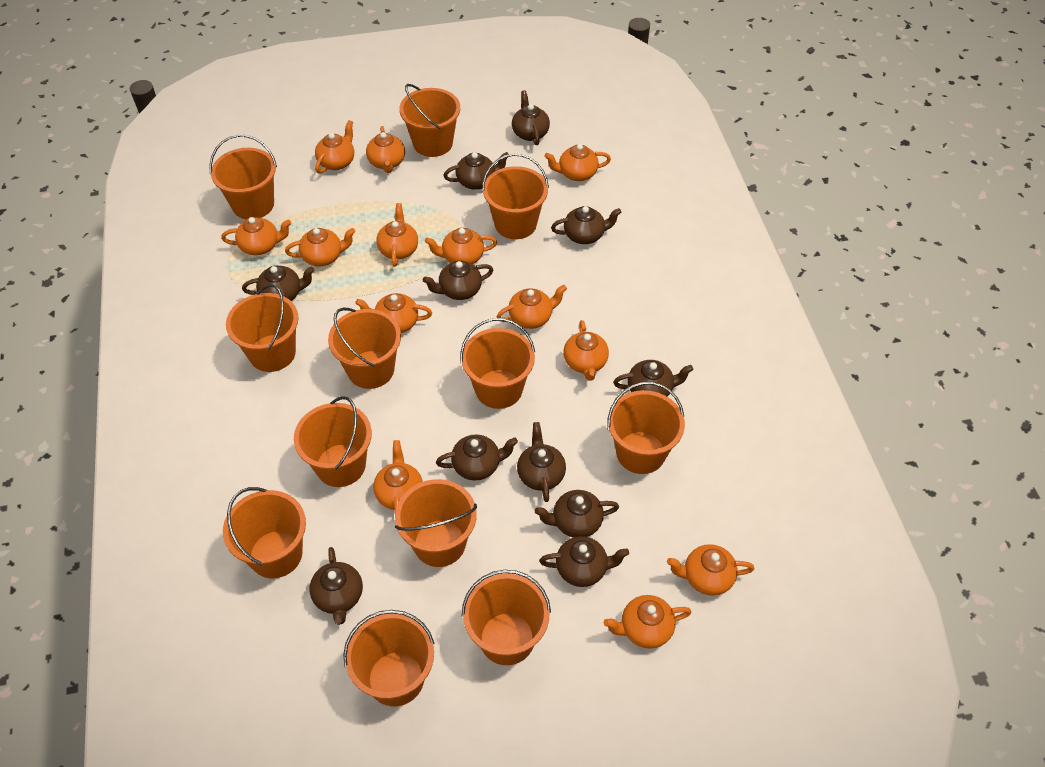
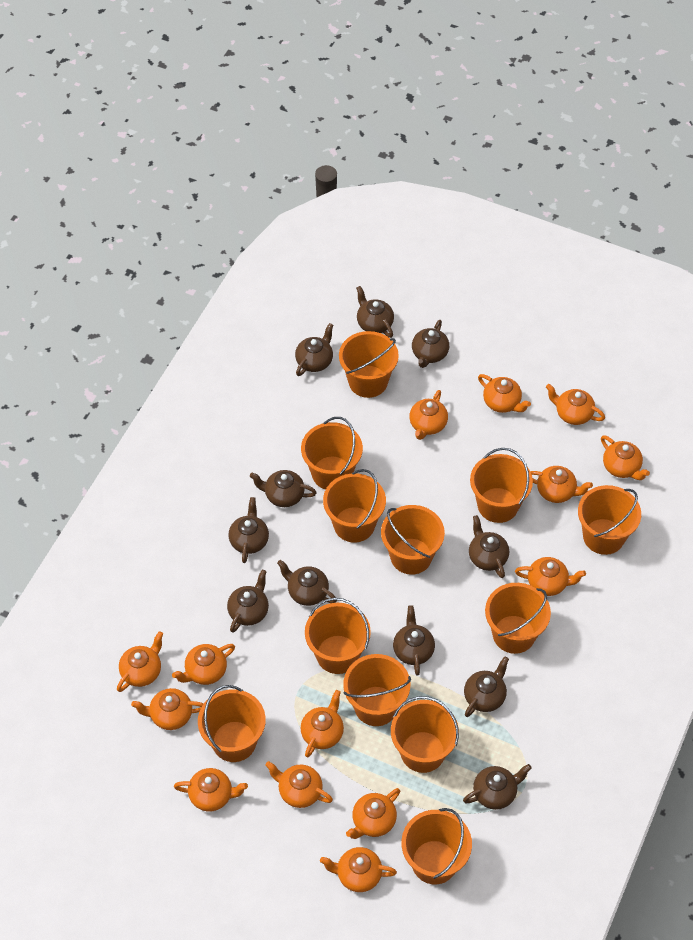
orange teapot: [221,217,291,255] [285,228,355,266] [315,120,354,174] [355,293,432,333] [366,126,405,173] [373,440,423,511] [376,203,418,267] [425,228,497,264] [497,284,567,329] [545,144,611,181] [563,320,609,381] [604,595,691,649] [667,544,754,596] = 13 -> [117,631,163,692] [131,688,204,730] [172,644,235,685] [174,768,248,812] [265,761,333,808] [301,690,344,758] [320,847,397,892] [346,788,400,839] [409,390,448,440] [478,374,531,413] [515,557,586,596] [530,466,593,503] [546,384,605,425] [601,435,650,480] = 14

